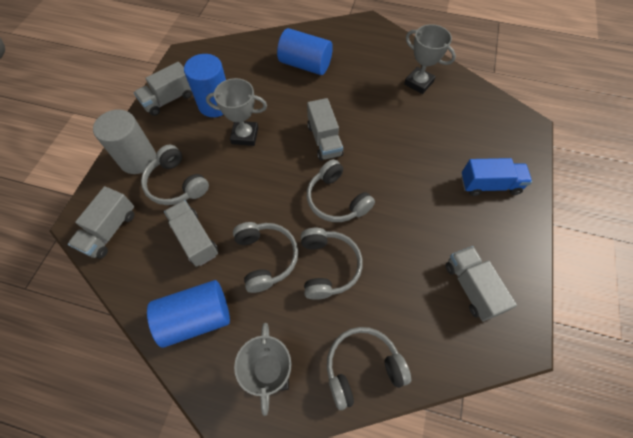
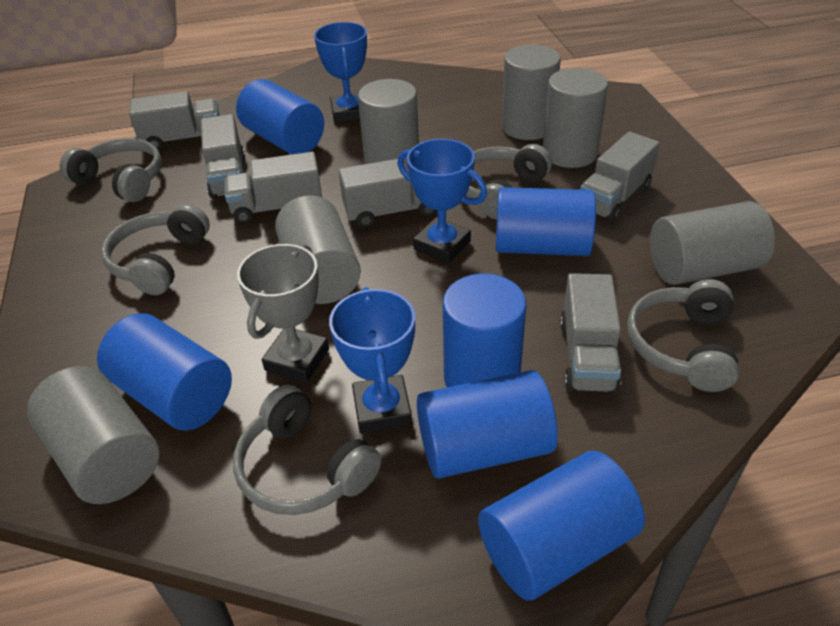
blue cylinder: [147,280,230,348] [184,54,226,117] [277,28,333,75] = 3 -> [97,313,232,431] [236,79,324,155] [417,370,558,478] [443,274,526,387] [478,451,645,601] [496,187,596,256] = 6
blue trophy: none = 0 -> [314,22,367,123] [329,287,415,433] [397,139,487,263] = 3
blue truck: [461,158,532,196] = 1 -> none = 0
grey cylinder: [93,109,156,174] = 1 -> [27,366,159,504] [275,195,361,304] [358,79,419,170] [501,45,561,140] [543,68,608,168] [650,201,775,285] = 6
grey trophy: [206,78,267,146] [234,323,292,416] [404,24,456,94] = 3 -> [237,244,329,383] = 1
grey truck: [68,186,134,259] [134,62,192,116] [164,200,218,267] [307,98,343,161] [445,246,517,321] = 5 -> [129,91,220,150] [201,114,245,199] [224,152,322,223] [339,159,436,227] [560,273,621,393] [580,132,660,222] = 6

